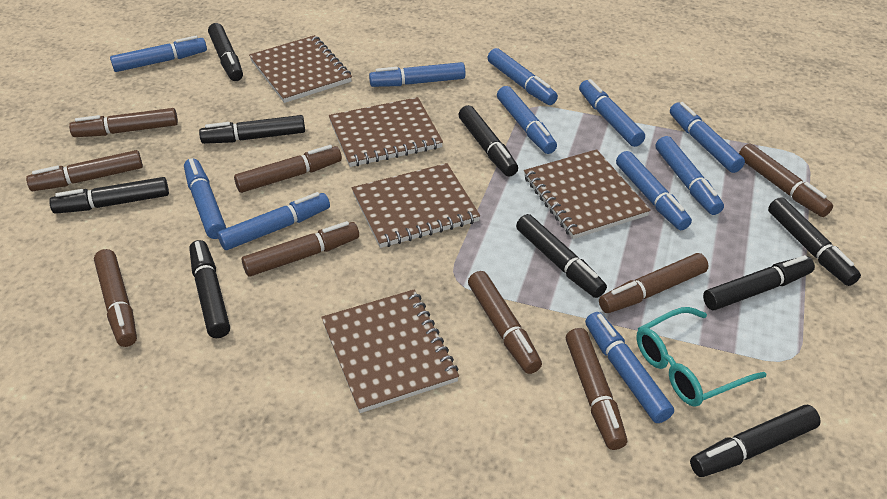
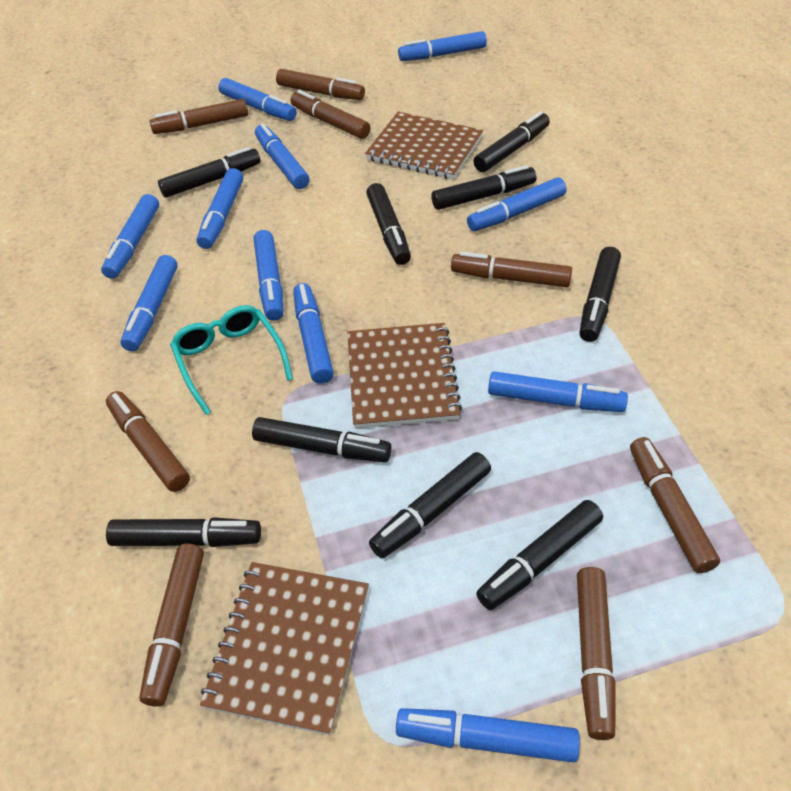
brown marker: [26,150,143,191] [69,108,178,137] [94,249,137,347] [234,145,342,193] [242,221,359,277] [468,271,542,374] [566,328,627,450] [599,253,709,313] [739,143,833,217] = 9 -> [106,391,190,492] [139,543,204,706] [149,99,248,134] [276,69,365,100] [290,90,371,139] [451,252,572,287] [577,567,616,740] [630,437,720,573] = 8
brown notebook: [249,35,352,103] [321,290,459,413] [329,97,443,167] [352,163,480,248] [524,149,651,239] = 5 -> [200,562,369,735] [347,323,462,429] [365,112,483,179] = 3

